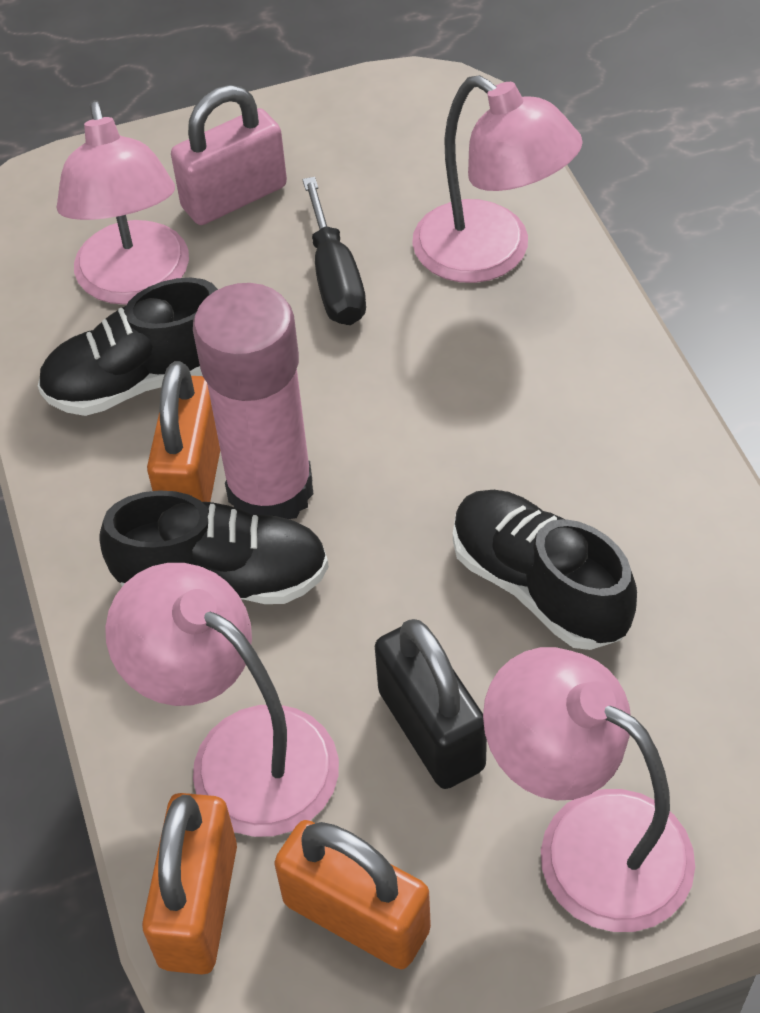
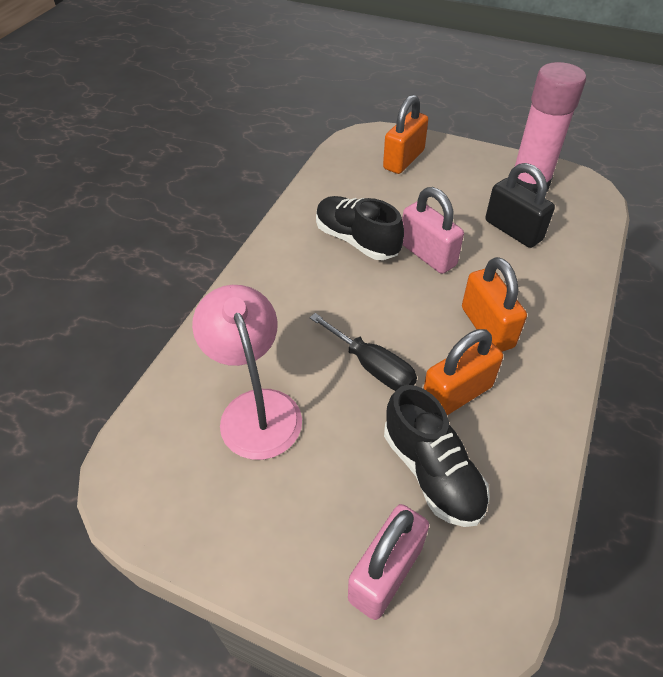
black shoe: [38,278,218,416] [99,490,329,604] [453,490,637,650] = 3 -> [316,196,404,260] [384,385,490,527] = 2
pink lamp: [57,100,189,305] [105,563,339,837] [412,75,583,283] [483,647,695,932] = 4 -> [192,285,302,460] = 1
pink padlock: [171,85,287,225] = 1 -> [348,504,429,620] [402,187,464,274] = 2

